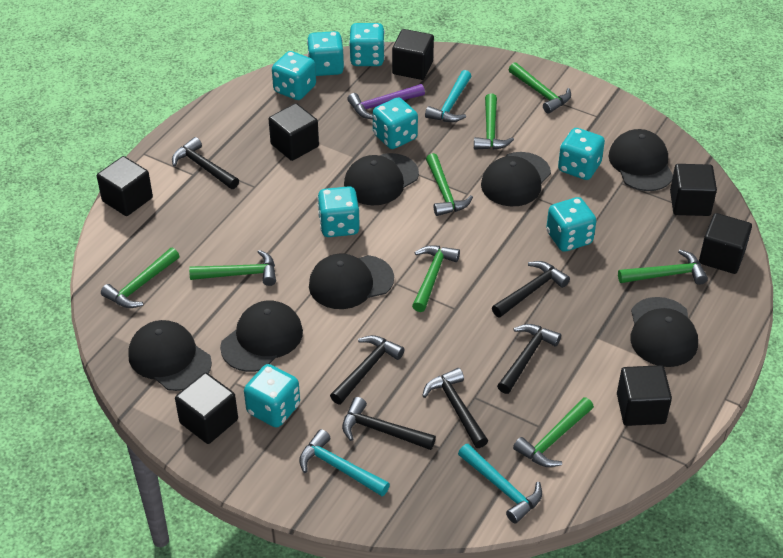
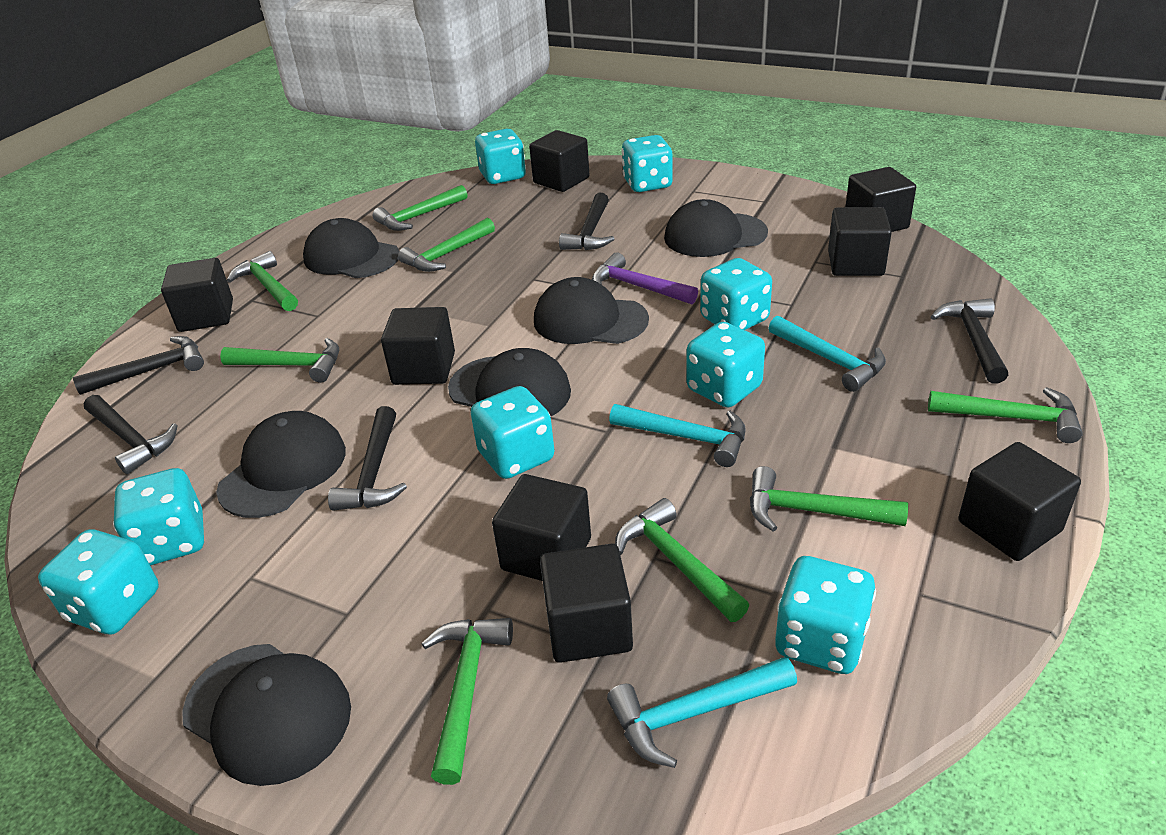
black cap: [128,320,212,391] [220,300,303,372] [309,253,394,309] [344,153,419,205] [481,152,551,206] [608,129,673,191] [630,297,698,367] = 7 -> [182,644,351,786] [217,411,346,518] [303,218,399,278] [448,348,571,416] [534,277,649,344] [664,199,768,257] = 6
black cube: [97,156,153,216] [175,373,238,444] [269,103,319,161] [392,29,434,80] [617,365,672,426] [670,164,717,216] [699,213,752,274] = 7 -> [161,258,233,332] [381,307,455,385] [492,474,591,581] [529,130,590,192] [540,544,633,663] [828,207,892,276] [846,167,916,232] [958,442,1081,561] = 8
black hammer: [172,137,239,189] [330,335,405,404] [342,397,436,450] [422,368,488,448] [492,261,570,317] [497,324,561,394] = 6 -> [73,336,204,395] [84,395,178,474] [328,406,407,511] [559,193,614,250] [931,298,1008,384] = 5

